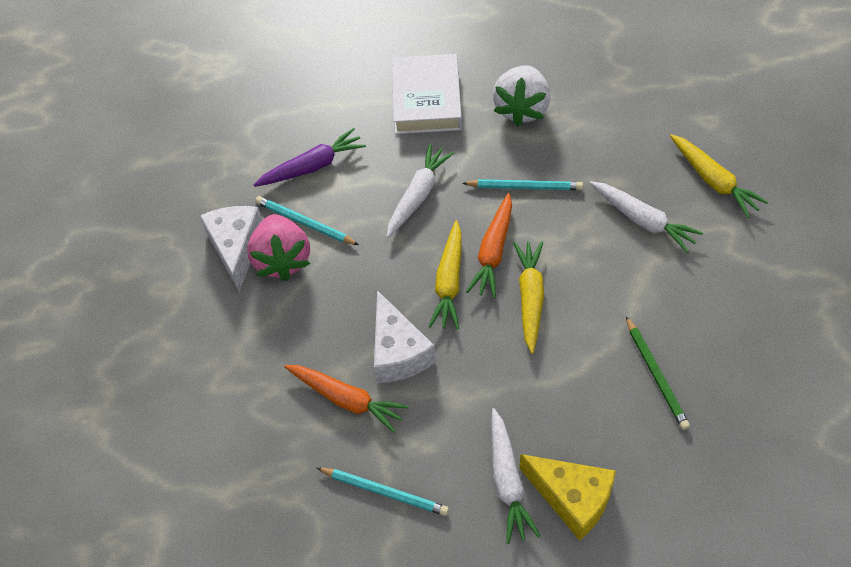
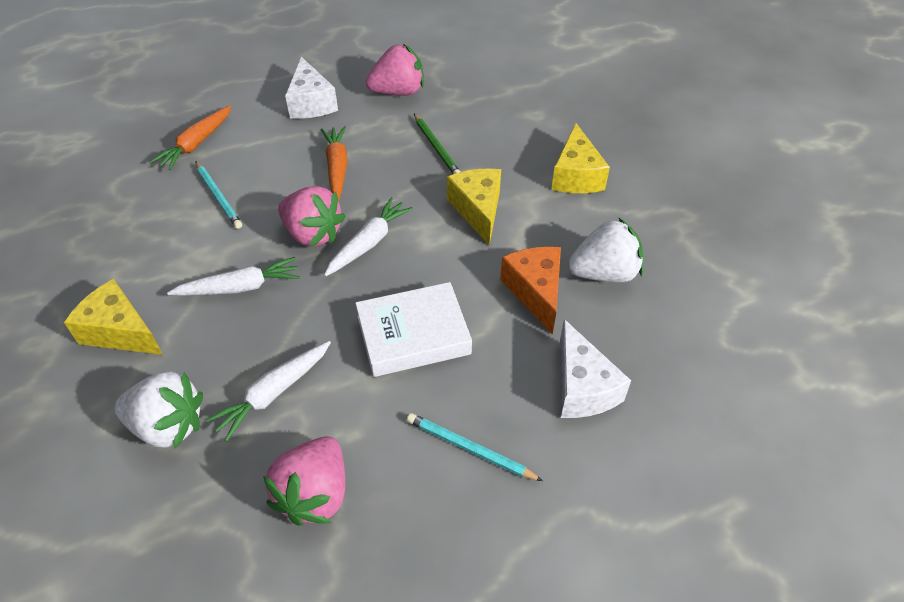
orange cheese: none = 0 -> [500,247,561,335] = 1
pink strawberry: [247,214,310,281] = 1 -> [263,436,345,526] [278,186,346,247] [366,44,424,95] = 3
purple carrot: [254,128,366,187] = 1 -> none = 0
turquoise pencil: [255,196,359,245] [317,468,449,516] [462,179,583,190] = 3 -> [195,161,242,229] [407,413,543,481] = 2
white strawberry: [493,65,551,127] = 1 -> [114,371,203,449] [568,217,643,283] = 2
yellow carrot: [428,220,462,330] [514,241,544,354] [670,134,768,218] = 3 -> none = 0
yellow cheese: [519,454,616,541] = 1 -> [64,279,163,355] [447,168,501,246] [551,123,610,193] = 3

